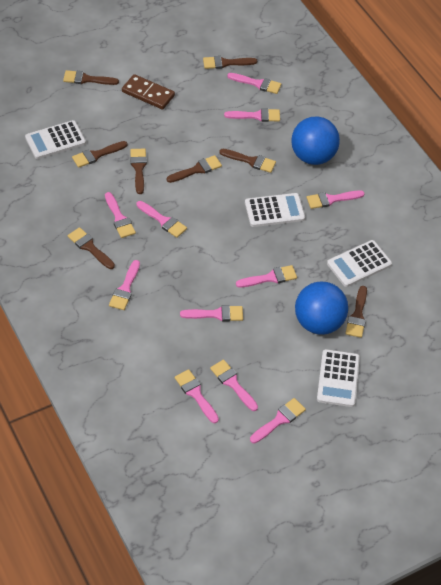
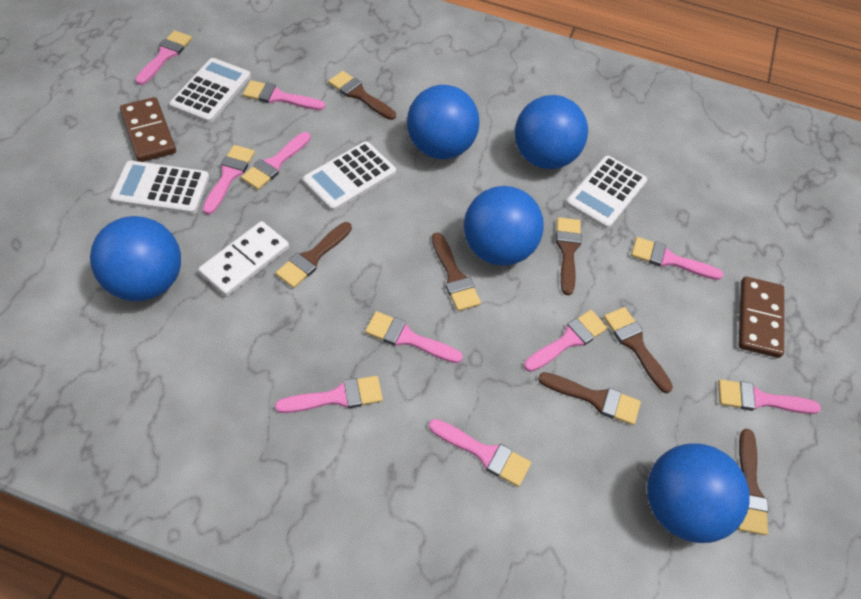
blue ball: [291,117,340,165] [295,282,348,335] = 2 -> [90,216,181,301] [407,85,480,159] [464,186,544,266] [515,95,588,169] [647,443,750,543] = 5
brown brush: [63,70,119,85] [68,227,115,269] [72,141,128,168] [130,149,147,194] [167,155,222,183] [203,56,257,69] [219,149,276,173] [345,286,367,338] = 8 -> [276,222,352,288] [328,71,396,120] [432,232,481,311] [538,372,641,425] [556,217,582,295] [604,307,673,393] [738,429,768,535] = 7
brown domino: [122,74,175,110] = 1 -> [120,97,176,162] [739,277,784,358] = 2
pink brush: [105,192,136,238] [109,260,140,310] [137,201,187,238] [175,369,219,423] [180,305,243,321] [210,360,258,411] [224,108,280,122] [227,73,281,94] [236,265,297,288] [250,398,306,444] [307,190,365,209] = 11 -> [135,30,192,85] [203,145,255,215] [241,132,311,190] [243,80,325,110] [275,376,383,413] [365,311,463,363] [429,419,531,487] [524,310,608,372] [631,237,723,280] [718,379,821,414] = 10
white domino: none = 0 -> [198,221,289,297] = 1

